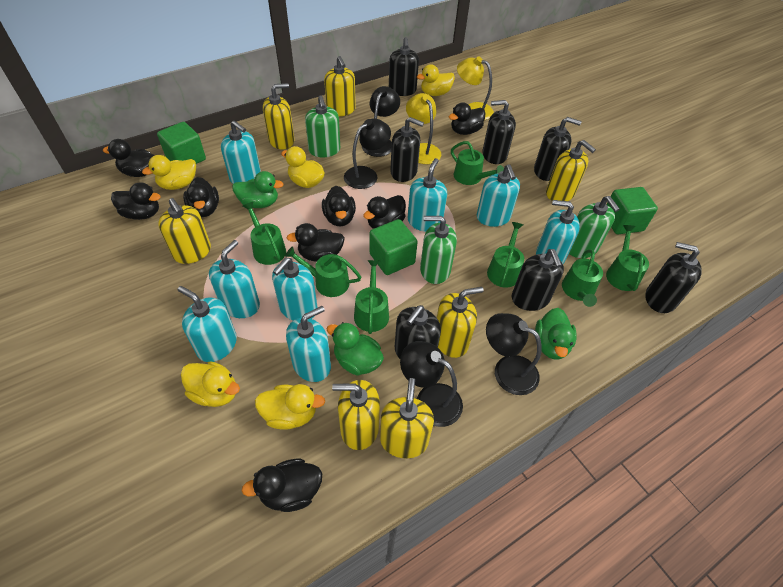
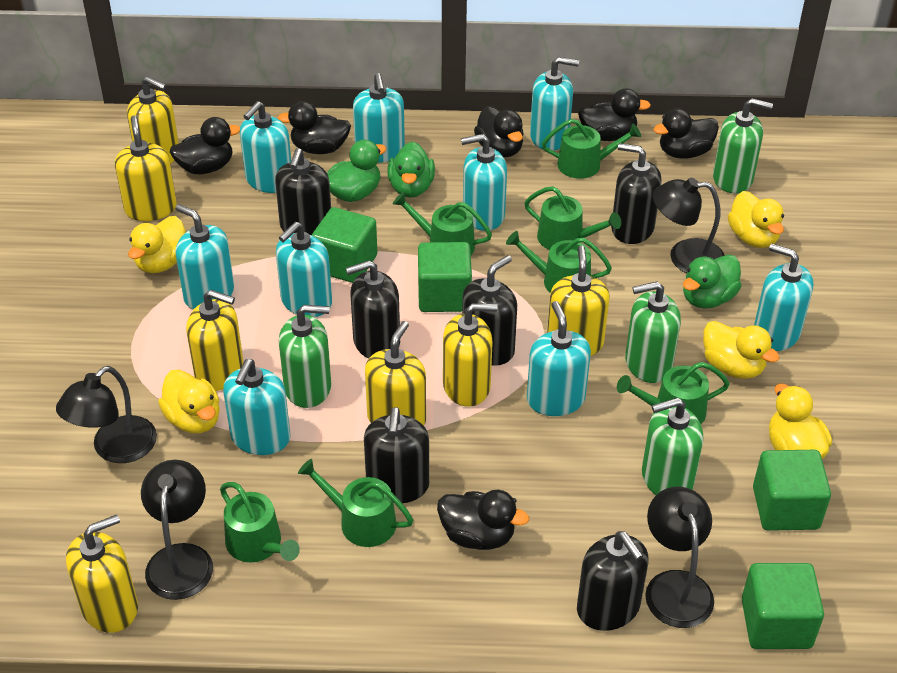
black duck: [103,139,155,177] [111,182,161,220] [183,177,219,217] [241,459,322,512] [287,223,345,262] [322,186,356,226] [363,195,406,229] [449,103,486,135] = 8 -> [170,117,240,174] [278,101,351,154] [437,490,529,550] [474,106,523,157] [578,88,651,141] [653,108,719,159] = 6
black soap dispenser: [389,37,419,96] [390,117,424,182] [395,305,441,359] [482,100,516,164] [512,249,564,311] [534,117,582,181] [645,242,702,313] = 7 -> [275,148,331,235] [346,260,400,359] [364,407,429,503] [462,255,517,366] [577,531,649,631] [611,143,661,244] = 6
green cube: [157,122,206,164] [370,219,418,275] [607,187,658,234] = 3 -> [312,207,377,283] [418,242,472,312] [742,563,824,649] [753,450,831,531] = 4
green soap dispenser: [305,95,340,157] [420,216,457,284] [569,196,620,258] = 3 -> [279,305,331,408] [625,282,681,383] [642,397,703,495] [713,98,773,193] = 4
turquoise soap dispenser: [178,286,237,362] [209,240,260,318] [221,121,261,184] [272,257,317,321] [286,306,331,382] [407,158,447,232] [477,164,520,227] [536,200,580,264] = 8 -> [175,204,234,310] [223,359,291,455] [240,101,291,193] [276,222,332,317] [353,73,405,163] [461,134,507,231] [527,301,591,416] [530,57,579,151] [754,244,813,351] = 9
yellow lamp: [406,93,441,164] [457,56,494,120] = 2 -> none = 0

